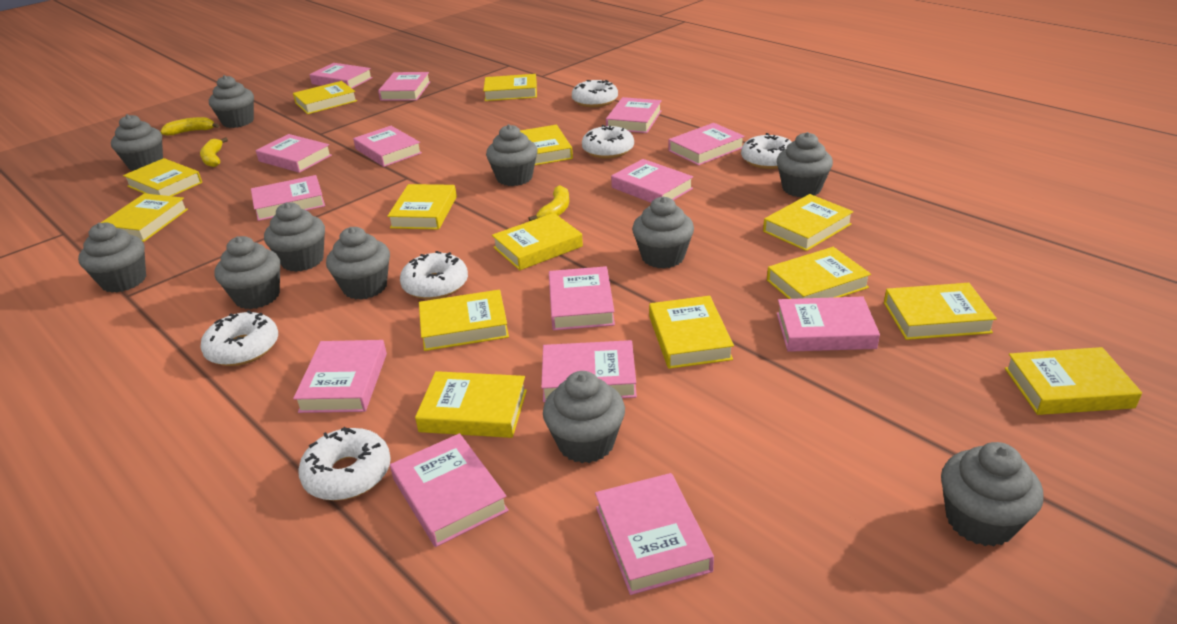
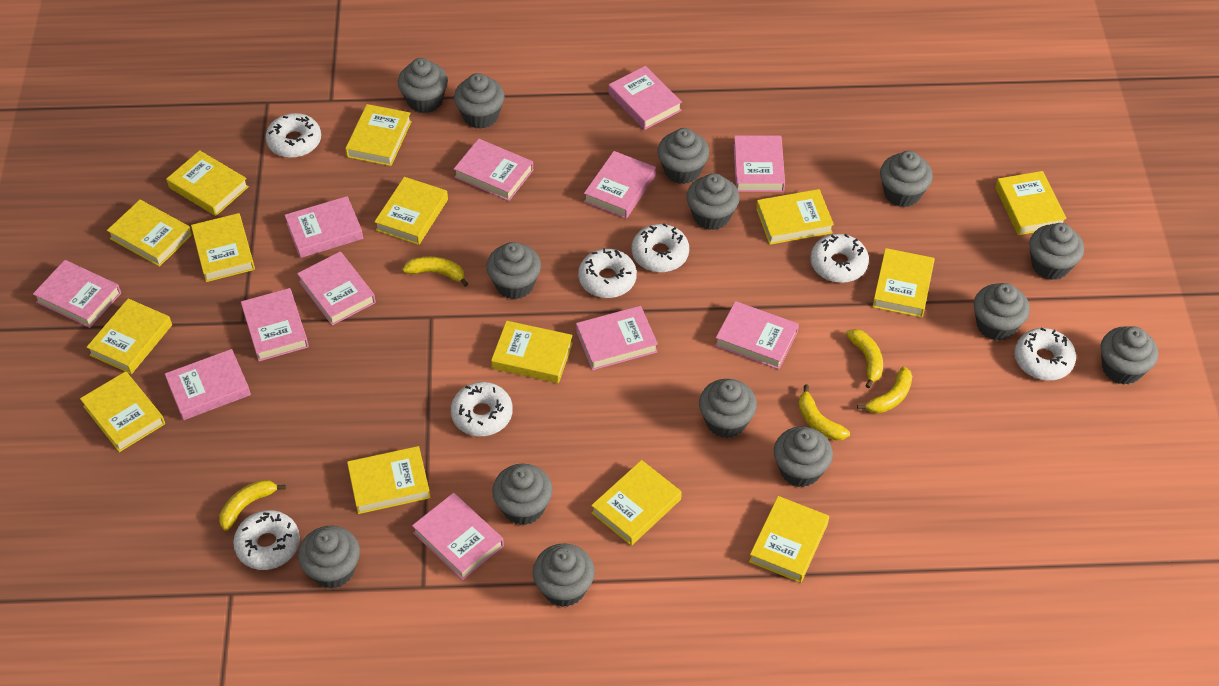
grey cupcake: [78,223,146,293] [111,114,163,171] [209,75,254,128] [214,236,280,309] [264,202,325,272] [326,227,390,300] [486,124,538,186] [543,371,625,463] [632,197,694,269] [777,132,833,198] [941,442,1043,546] = 11 -> [298,526,360,589] [398,58,448,113] [454,73,504,129] [486,242,541,299] [492,464,552,525] [533,543,595,607] [657,128,709,184] [686,173,740,230] [699,379,757,438] [774,427,833,487] [880,151,933,207] [974,283,1030,341] [1029,223,1084,280] [1101,326,1158,385] = 14
pink book: [251,175,325,221] [256,134,332,173] [293,340,387,413] [309,63,373,89] [353,126,422,167] [378,72,431,101] [390,433,509,547] [541,340,637,402] [549,266,615,330] [595,473,714,595] [606,97,662,133] [611,159,693,203] [668,123,745,165] [777,297,880,352] = 14 -> [33,260,121,328] [165,349,251,420] [241,288,309,361] [285,196,363,258] [297,251,376,326] [412,493,504,580] [454,139,533,201] [576,306,658,370] [584,151,656,219] [609,66,682,130] [715,301,799,369] [733,135,785,192] = 12
white donut: [200,310,278,366] [298,427,391,501] [400,251,468,299] [572,80,618,107] [582,125,634,159] [741,133,792,169] = 6 -> [233,510,300,570] [266,113,321,158] [451,382,513,436] [578,248,637,298] [632,223,689,272] [810,234,869,283] [1014,328,1076,380] = 7
yellow banana: [161,117,219,136] [200,137,228,167] [528,185,569,221] = 3 -> [219,480,286,531] [402,257,468,287] [798,384,850,440] [846,329,883,388] [857,366,912,414] = 5

